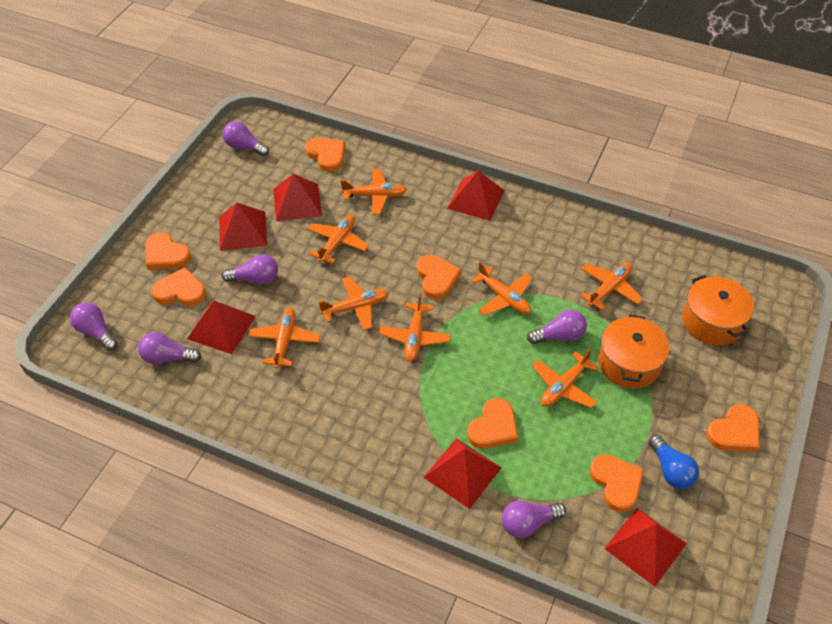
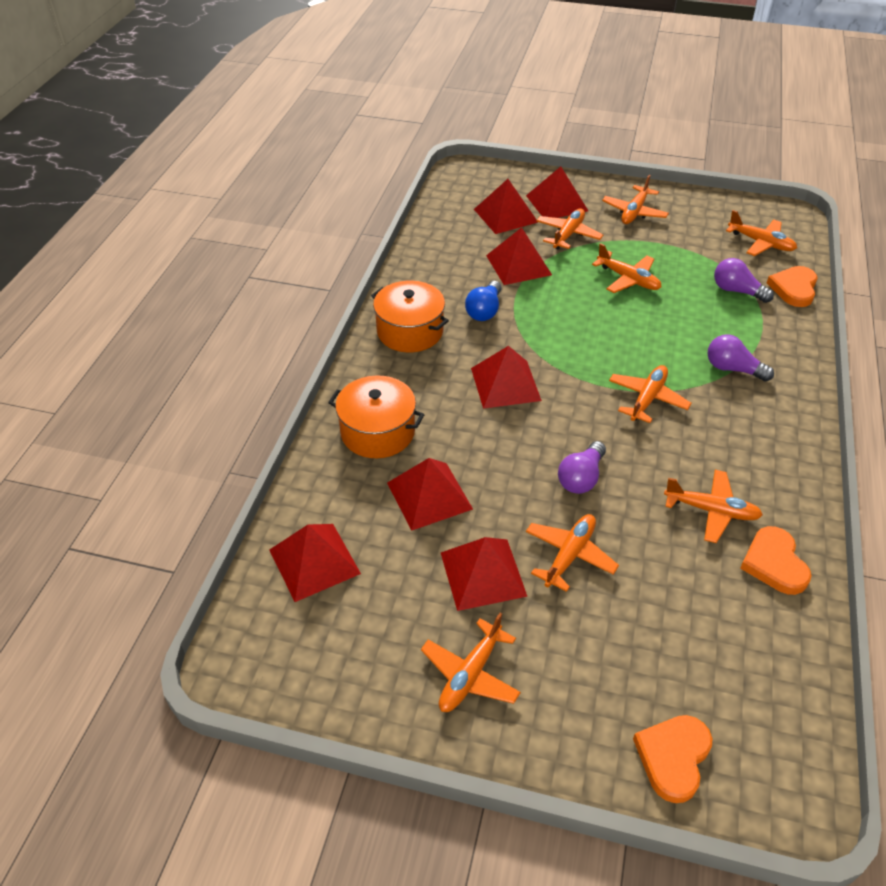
orange heart: [145,232,191,270] [152,267,206,306] [305,137,345,172] [417,255,461,299] [467,398,518,449] [590,454,644,512] [706,404,760,452] = 7 -> [633,715,713,803] [740,526,812,595] [767,266,818,307] = 3
purple light bulb: [70,302,118,351] [138,332,201,364] [222,121,269,156] [222,254,278,285] [502,501,566,538] [527,310,587,344] = 6 -> [558,441,606,494] [708,334,774,382] [714,258,774,303] = 3
red pyramid: [187,300,256,354] [219,203,267,251] [273,174,322,221] [423,438,502,509] [447,171,505,221] [604,508,687,587] = 6 -> [269,524,361,602] [387,458,473,531] [441,537,528,611] [471,346,542,409] [474,179,538,234] [486,227,552,285] [526,167,588,218] = 7

